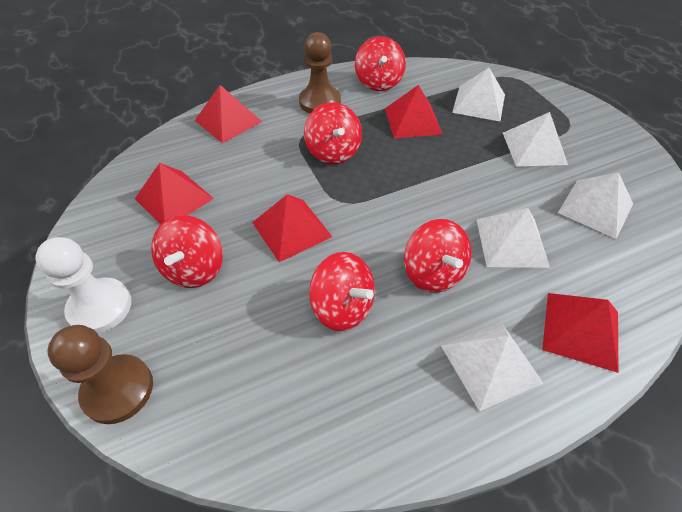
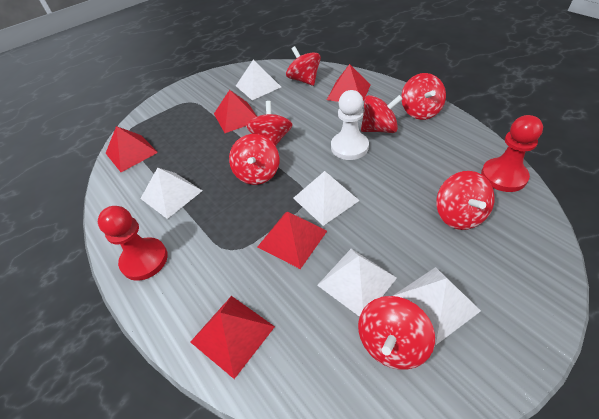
brown pawn: [47,325,153,424] [299,32,341,114] = 2 -> none = 0
red pawn: none = 0 -> [98,206,168,281] [481,115,543,192] = 2
red spinning top: [151,215,223,288] [304,102,362,164] [309,252,375,331] [355,36,406,91] [404,219,472,293] = 5 -> [229,134,279,185] [246,101,292,146] [286,46,321,86] [358,296,435,370] [361,95,403,133] [402,73,446,120] [436,171,495,230] = 7

